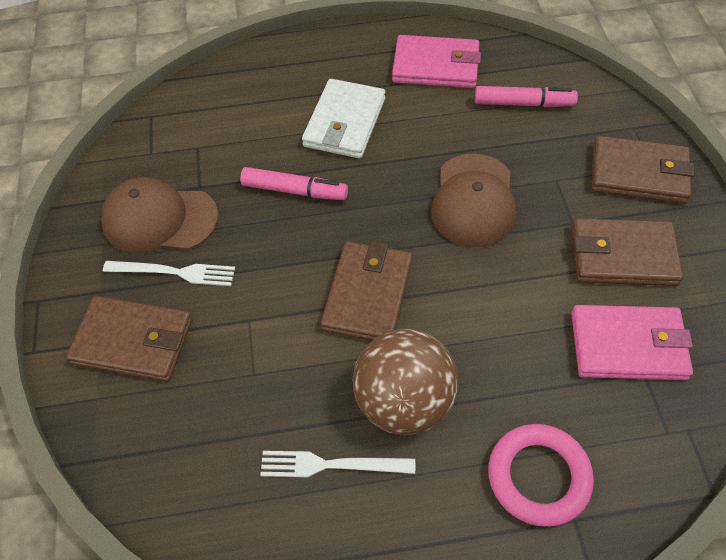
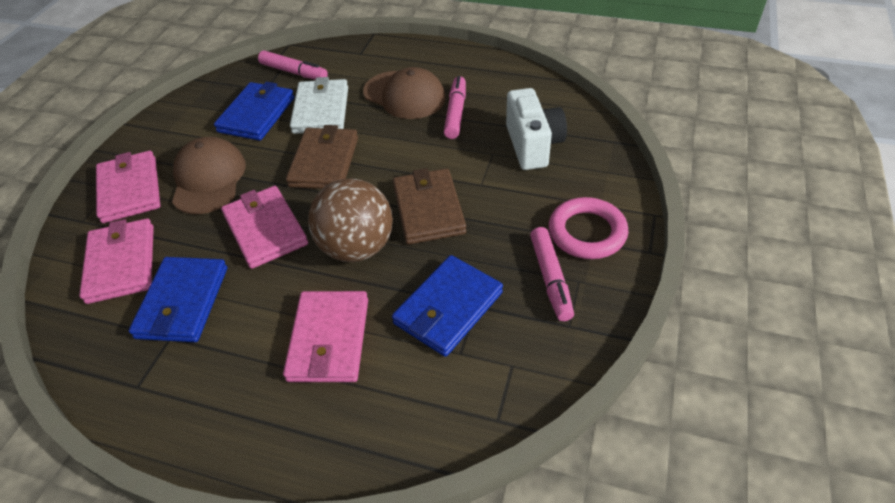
blue wallet: none = 0 -> [129,257,227,342] [214,82,294,141] [392,255,503,357] = 3
brown wallet: [66,296,192,382] [321,241,412,341] [571,218,683,286] [591,136,694,204] = 4 -> [286,125,358,189] [393,168,466,244] = 2
pink marker: [240,167,348,200] [475,86,578,107] = 2 -> [258,50,328,80] [444,76,466,139] [530,227,574,321] = 3
pink wallet: [392,35,481,88] [571,305,693,380] = 2 -> [79,218,154,304] [96,151,160,223] [221,186,308,269] [283,291,368,382] = 4
white camera: none = 0 -> [506,88,567,170] = 1
white fork: [103,261,235,286] [260,451,415,478] = 2 -> none = 0

